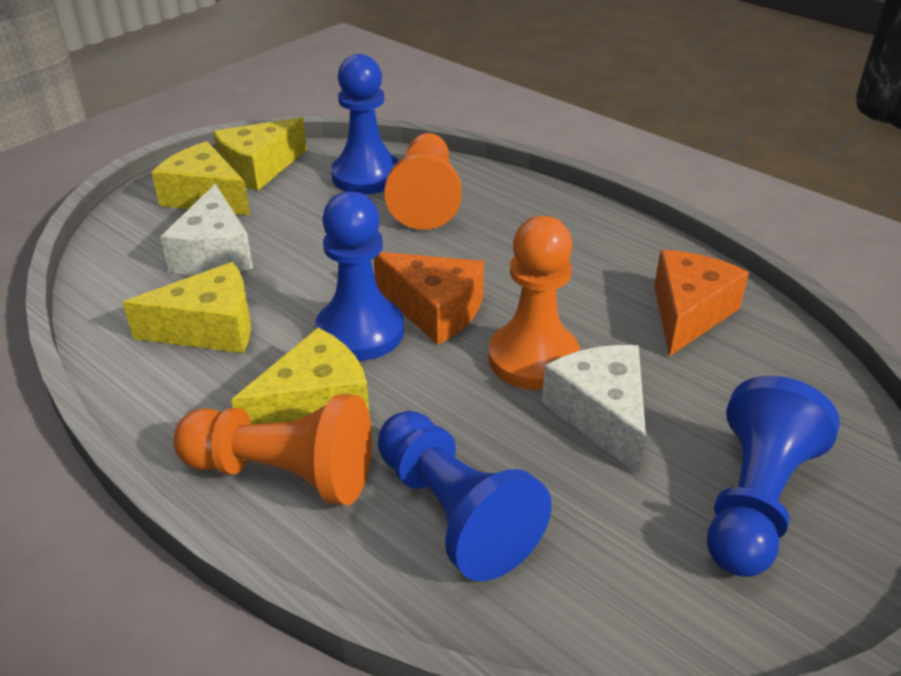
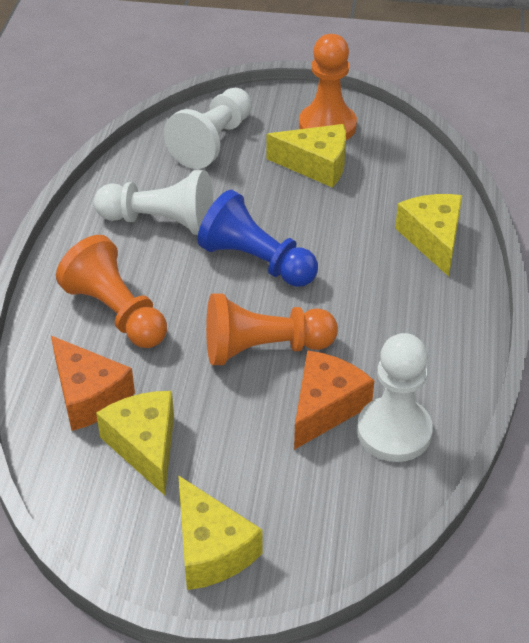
blue pawn: [315,191,404,361] [331,54,399,194] [378,411,551,581] [707,376,840,577] = 4 -> [197,190,318,287] = 1
white cheese: [160,184,253,275] [542,345,646,475] = 2 -> none = 0
white pawn: none = 0 -> [94,170,213,235] [164,88,252,169] [357,333,433,462] = 3

